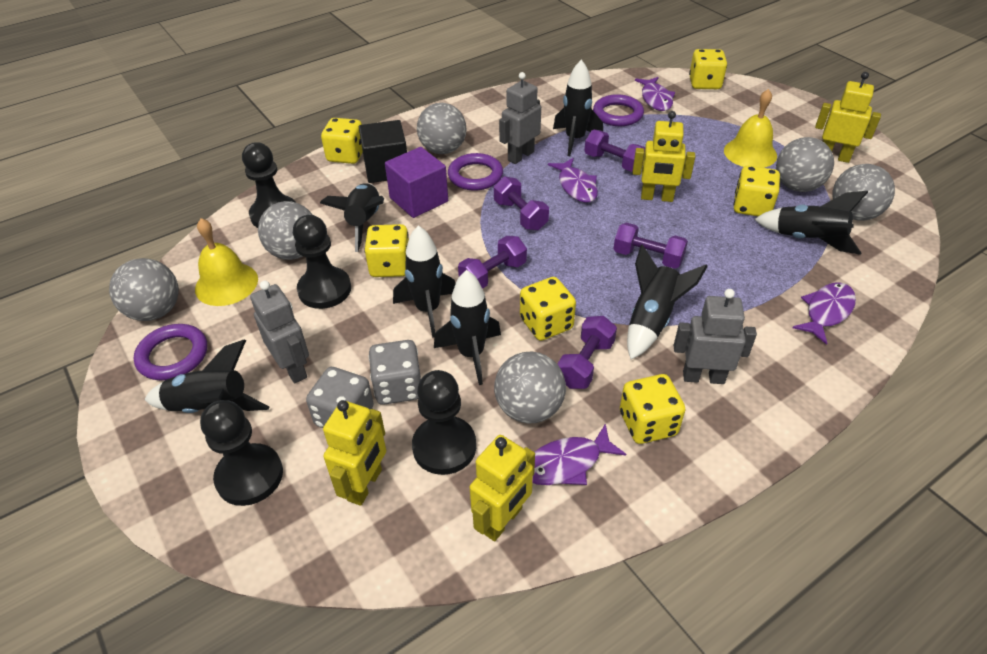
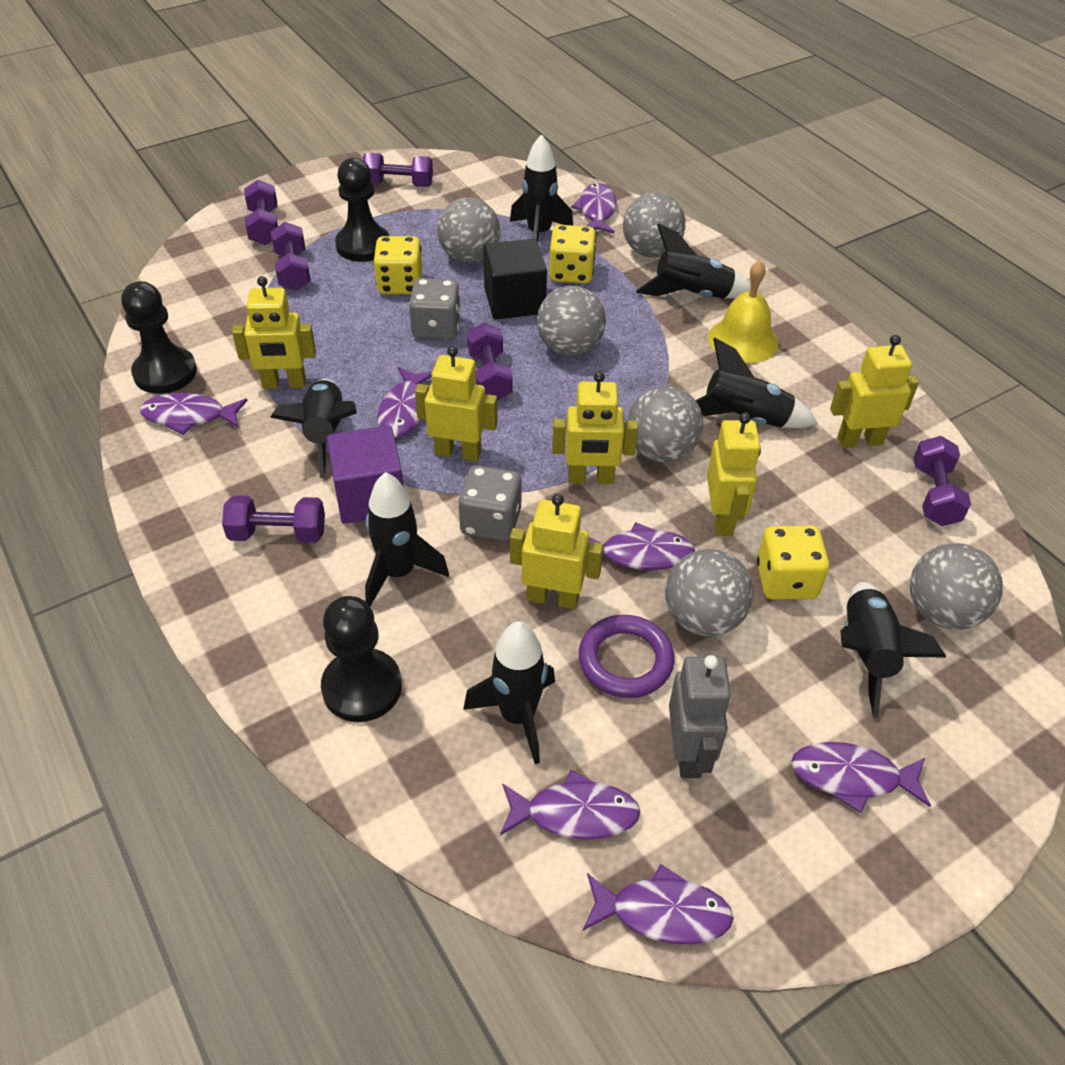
black pawn: [200,400,283,506] [242,142,296,228] [293,215,351,309] [412,370,476,475] = 4 -> [121,281,197,394] [321,596,402,722] [335,158,389,262] = 3
grey robot: [250,281,309,383] [499,72,541,164] [674,289,757,384] = 3 -> [669,655,731,778] = 1
purple dumbbell: [458,236,527,289] [494,176,549,230] [558,316,617,389] [584,130,645,172] [613,223,688,269] = 5 -> [222,495,325,543] [244,180,278,245] [271,222,311,291] [363,153,433,187] [467,322,513,400] [914,436,971,526] = 6
purple fish: [532,424,626,485] [548,158,598,203] [635,77,675,111] [792,282,856,345] = 4 -> [140,393,248,435] [378,367,432,438] [500,770,641,839] [571,183,617,234] [583,864,734,944] [588,522,695,570] [791,742,931,813] = 7
purple ring: [134,324,207,380] [448,153,503,191] [593,94,644,126] = 3 -> [579,615,675,698] = 1
yellow bell: [195,218,258,306] [724,89,777,168] = 2 -> [708,261,778,363] = 1
yellow dice: [321,118,363,164] [364,224,409,277] [520,277,576,341] [620,374,685,444] [689,49,727,89] [734,166,780,216] = 6 -> [373,236,422,294] [549,225,596,284] [757,525,829,600] = 3
yellow robot: [323,400,386,506] [470,435,535,542] [633,111,695,202] [815,72,881,163] = 4 -> [232,276,316,389] [415,346,498,462] [510,494,603,609] [552,371,638,484] [707,413,761,536] [830,335,919,448] = 6

